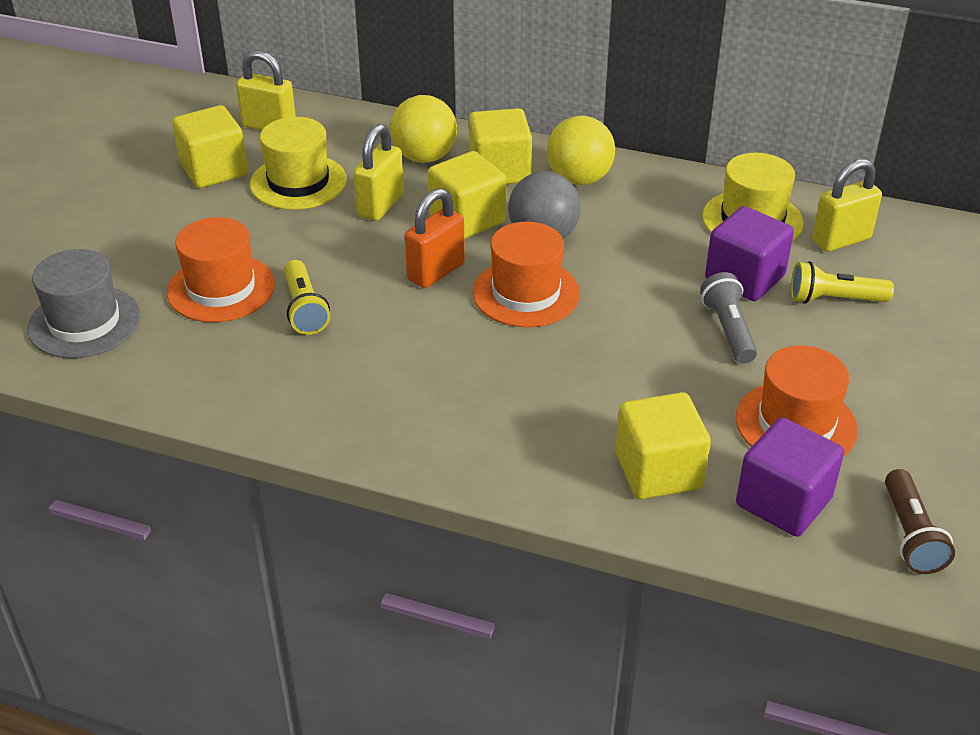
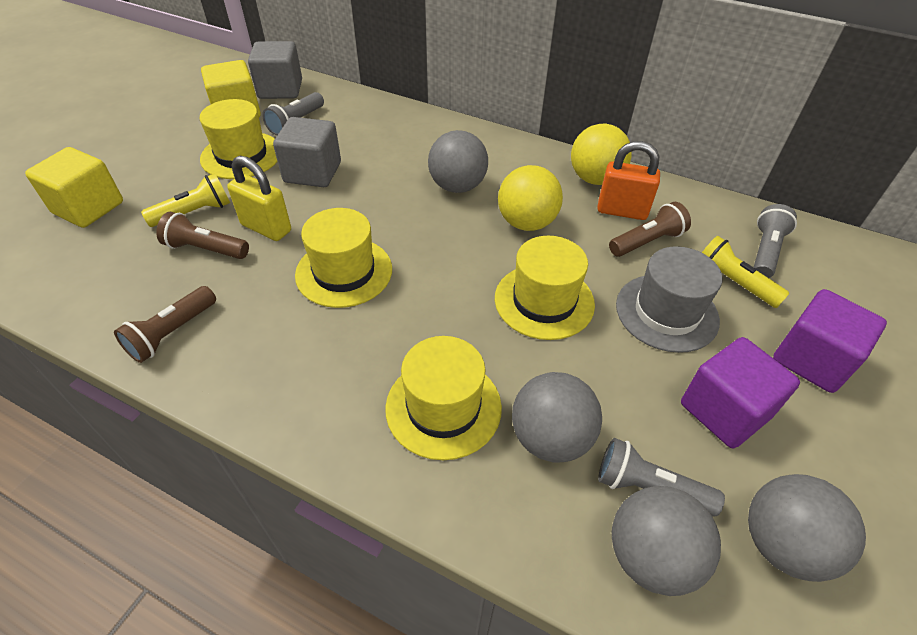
brown flashlight: [885,469,955,574] = 1 -> [114,286,216,363] [156,212,249,259] [609,202,691,257] = 3
grey ball: [508,171,581,239] = 1 -> [428,130,488,193] [512,372,602,462] [612,486,721,596] [748,474,866,582] = 4
grey cube: none = 0 -> [248,41,302,99] [273,117,341,187] = 2
grey flashlight: [700,272,757,364] = 1 -> [262,92,324,135] [598,438,725,517] [754,204,797,278] = 3
orange hat: [167,217,275,322] [473,222,580,327] [736,345,858,457] = 3 -> none = 0
yellow cube: [172,105,248,188] [428,151,506,239] [469,108,532,184] [616,392,711,499] = 4 -> [25,147,123,228] [201,60,261,117] = 2
yellow hat: [250,117,347,210] [702,153,804,242] = 2 -> [200,99,277,179] [295,208,392,308] [385,336,502,460] [495,236,595,340] = 4
yellow padlock: [236,50,296,131] [353,124,404,221] [812,159,882,252] = 3 -> [227,156,291,241] = 1

